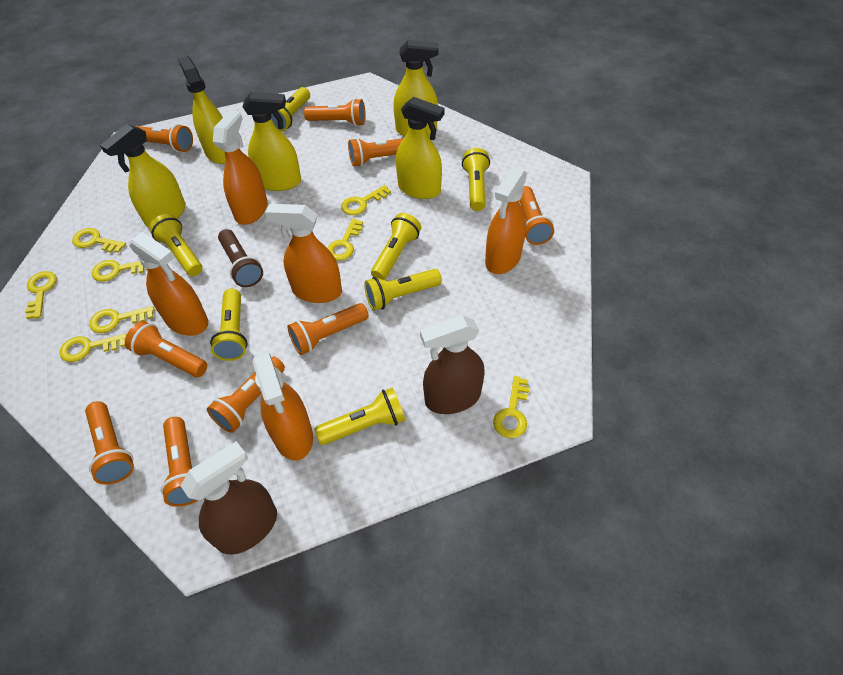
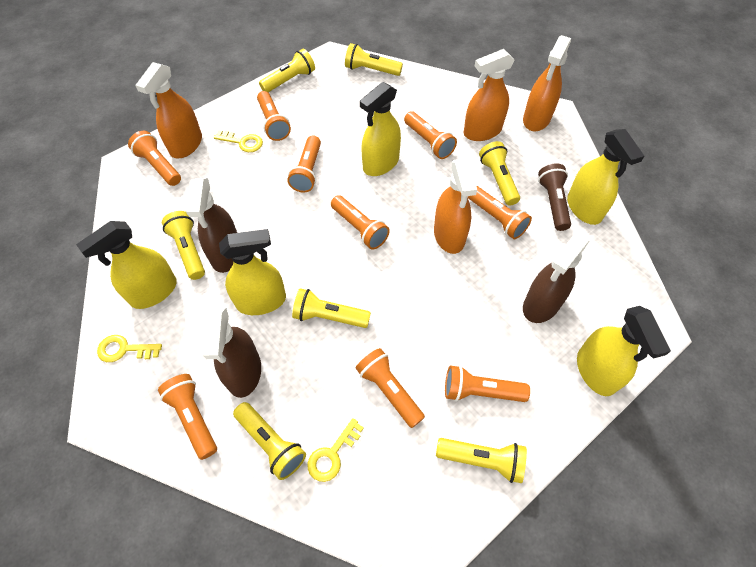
brown spray bottle: [180,441,277,555] [420,315,485,414] = 2 -> [186,178,237,273] [202,308,261,398] [523,234,589,323] = 3
orange spray bottle: [129,232,208,336] [213,110,268,225] [253,352,313,461] [265,204,342,303] [485,167,527,274] = 5 -> [135,62,202,158] [434,159,477,254] [464,49,515,141] [523,35,571,131] = 4
yellow key: [25,271,57,319] [59,333,127,362] [72,228,126,253] [89,306,155,333] [92,260,148,282] [327,219,363,261] [341,185,391,215] [493,376,529,438] = 8 -> [97,335,162,362] [214,130,263,152] [307,418,364,482] = 3

